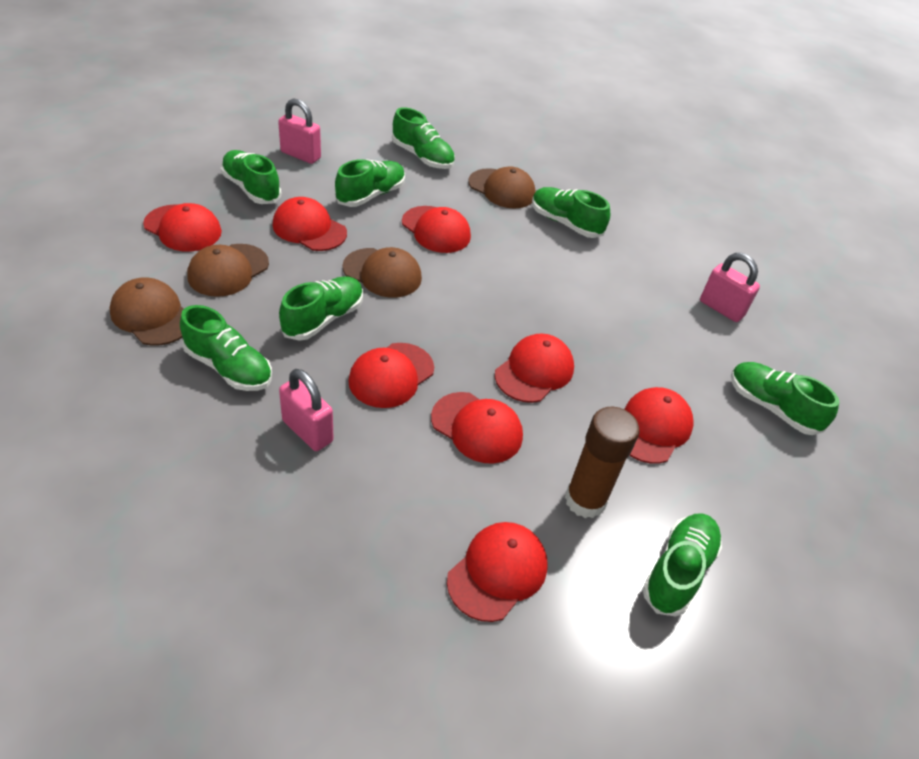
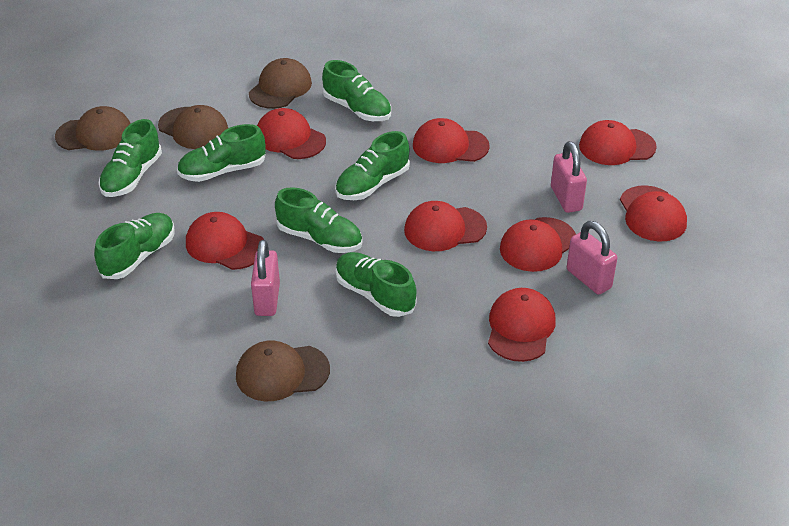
brown glue stick: [565,407,639,518] = 1 -> none = 0
green shoe: [180,305,272,391] [221,150,281,204] [279,276,363,341] [335,159,405,207] [392,107,455,169] [532,187,610,238] [642,513,722,617] [731,362,839,435] = 8 -> [94,213,175,279] [99,119,162,197] [177,124,266,182] [275,187,362,253] [322,60,391,121] [335,131,410,200] [335,252,417,317] = 7

